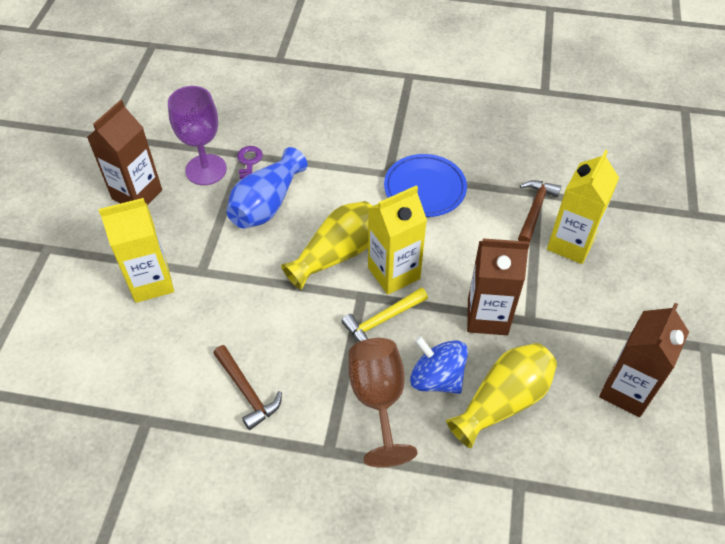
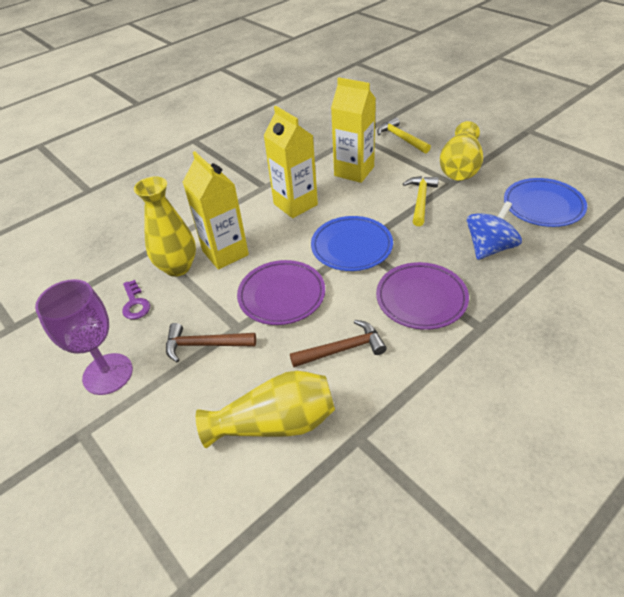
blue plate: [384,154,467,217] = 1 -> [311,216,393,271] [504,178,587,227] = 2
blue vase: [227,147,308,229] = 1 -> none = 0
brown carton: [87,100,162,205] [467,238,530,335] [599,303,689,417] = 3 -> none = 0
brown goblet: [349,338,418,467] = 1 -> none = 0
purple plate: none = 0 -> [237,260,325,325] [376,262,469,330] = 2
yellow hammer: [341,288,428,342] = 1 -> [377,117,431,153] [403,176,439,226] = 2
yellow vase: [281,201,372,290] [446,343,557,448] = 2 -> [134,176,196,277] [196,371,335,448] [440,121,483,181] = 3

